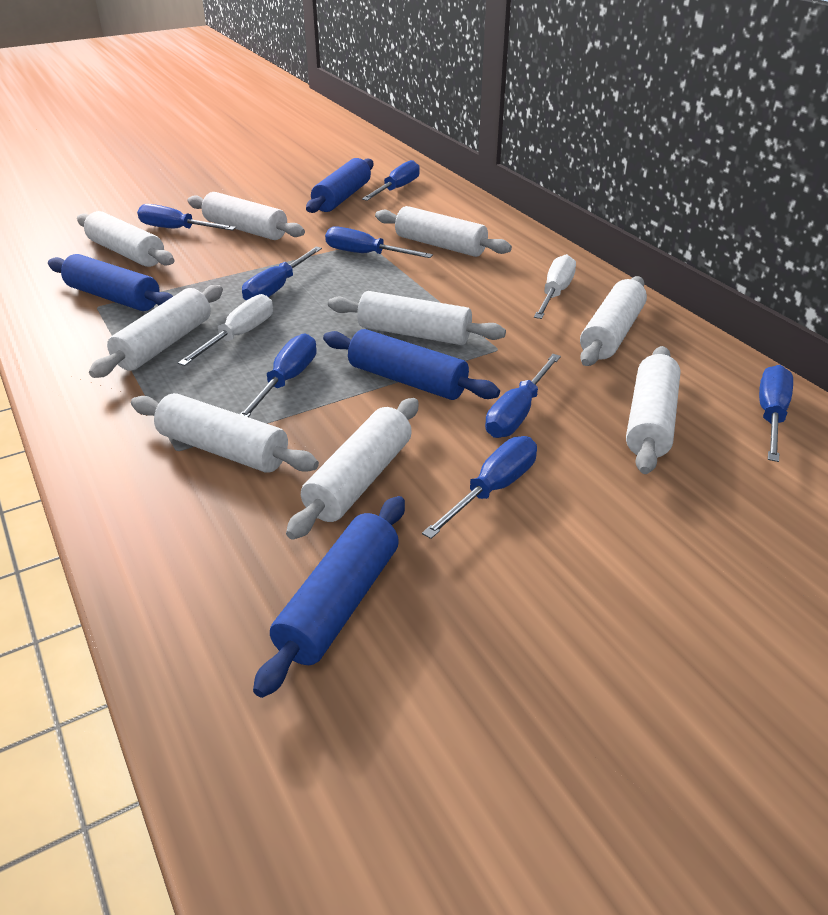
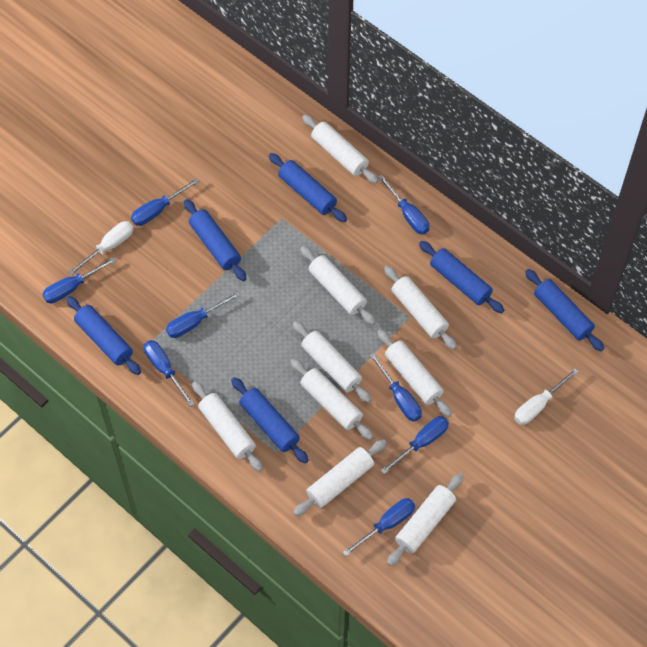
blue rolling pin: [48,254,173,311] [253,496,405,698] [306,158,373,213] [323,329,500,400] = 4 -> [66,296,141,375] [184,199,246,281] [231,377,308,463] [269,153,347,222] [419,241,504,313] [525,269,604,351] = 6

